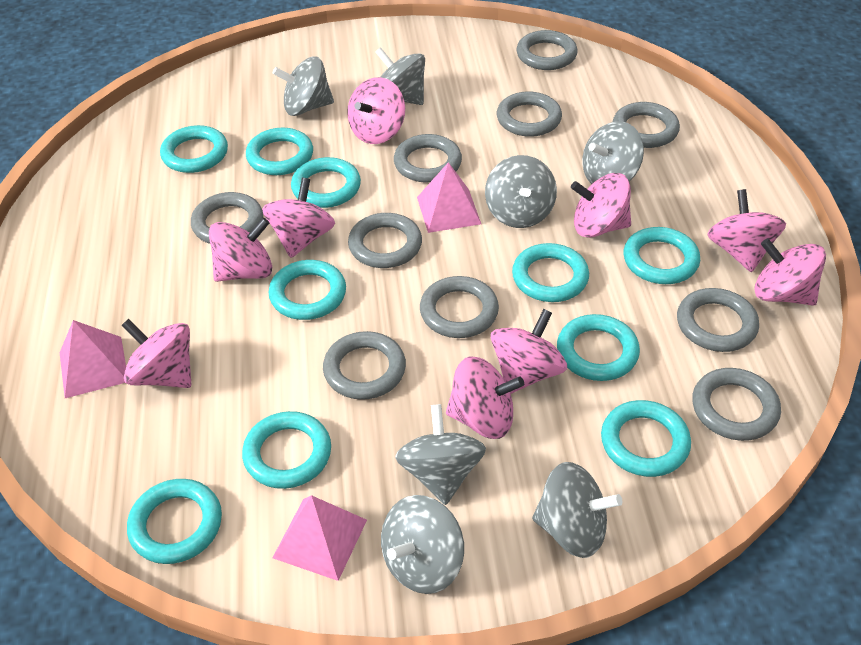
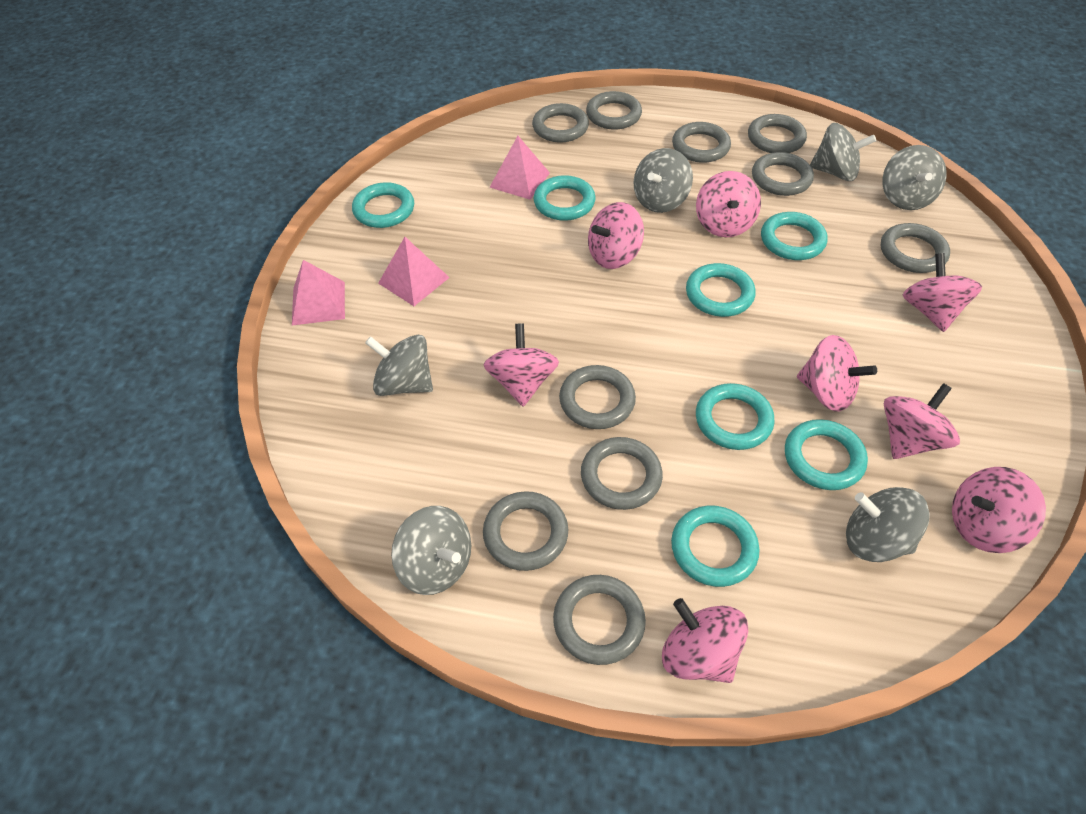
grey spinning top: [273,56,334,116] [375,47,425,105] [381,495,464,594] [395,404,486,505] [485,155,557,228] [532,462,622,558] [582,121,644,184] = 7 -> [365,335,433,396] [391,506,471,595] [634,148,693,213] [810,123,876,181] [846,487,930,562] [883,145,947,210] = 6
pink spinning top: [121,319,192,388] [209,218,272,282] [262,178,335,258] [347,77,405,144] [446,356,524,439] [491,309,567,394] [571,173,631,238] [707,189,786,272] [754,238,826,306] = 9 -> [484,323,559,407] [588,202,644,269] [662,598,748,683] [696,171,761,237] [797,335,877,412] [884,383,960,459] [903,253,982,332] [952,467,1046,553] = 8
turquoise ring: [127,479,222,564] [160,125,228,173] [242,411,331,489] [246,128,313,175] [269,260,346,320] [291,157,361,208] [512,243,589,302] [557,314,640,381] [601,400,691,477] [624,227,700,284] = 10 -> [352,182,414,228] [534,175,596,221] [671,506,759,587] [686,263,756,317] [696,383,775,450] [761,212,827,260] [785,419,868,490] = 7

